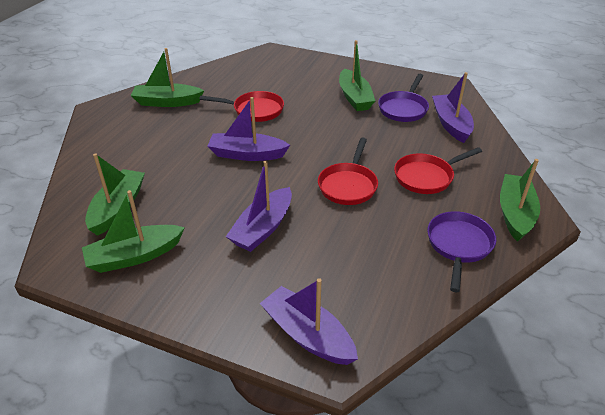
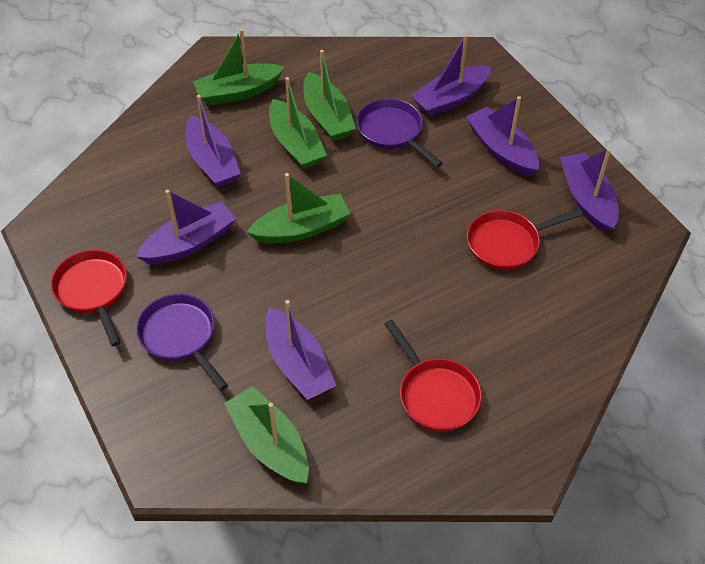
purple boat: [208,97,290,161] [226,161,292,252] [260,278,358,365] [432,72,474,143] = 4 -> [136,190,236,264] [186,95,241,188] [265,300,336,400] [411,34,492,117] [466,96,539,177] [560,148,619,233] = 6

